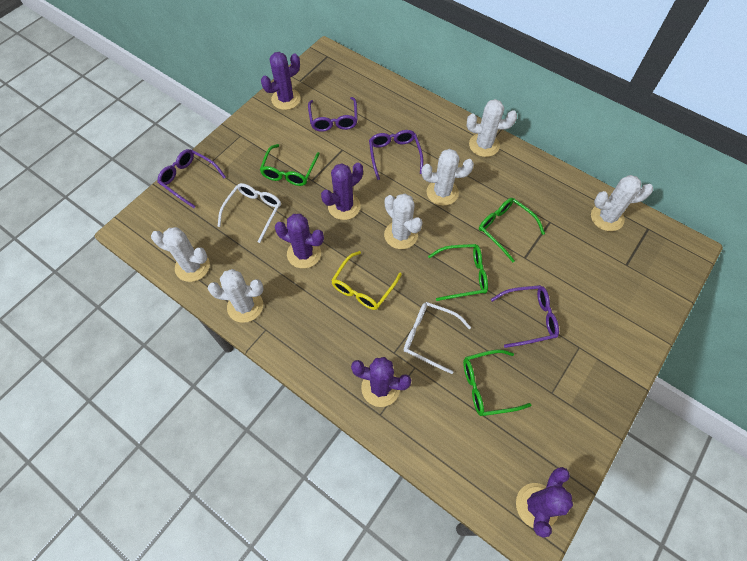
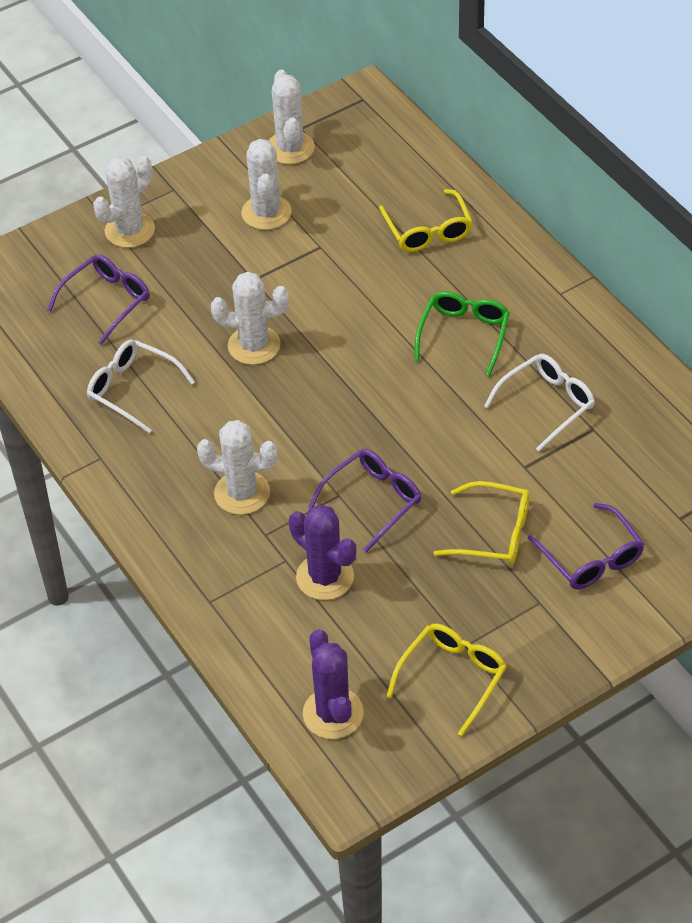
green glasses: [260,144,320,186] [428,244,488,301] [463,350,531,416] [479,198,545,262] = 4 -> [414,291,510,376] = 1
purple cactus: [261,52,301,110] [275,214,324,268] [321,163,363,220] [351,357,411,407] [516,467,573,538] = 5 -> [289,504,356,600] [303,629,364,739] = 2
purple glasses: [157,149,226,208] [308,97,358,132] [369,130,423,180] [491,285,559,348] = 4 -> [47,254,150,345] [308,449,421,553] [528,503,644,589] = 3
white cactus: [151,227,210,282] [208,269,264,323] [384,194,423,249] [422,149,474,206] [467,99,517,157] [591,175,653,231] = 6 -> [93,156,155,248] [197,420,278,515] [211,272,289,365] [242,139,291,230] [269,69,315,164] = 5
yellow glasses: [331,251,402,310] = 1 -> [379,189,473,252] [387,624,507,736] [434,481,530,564] = 3

